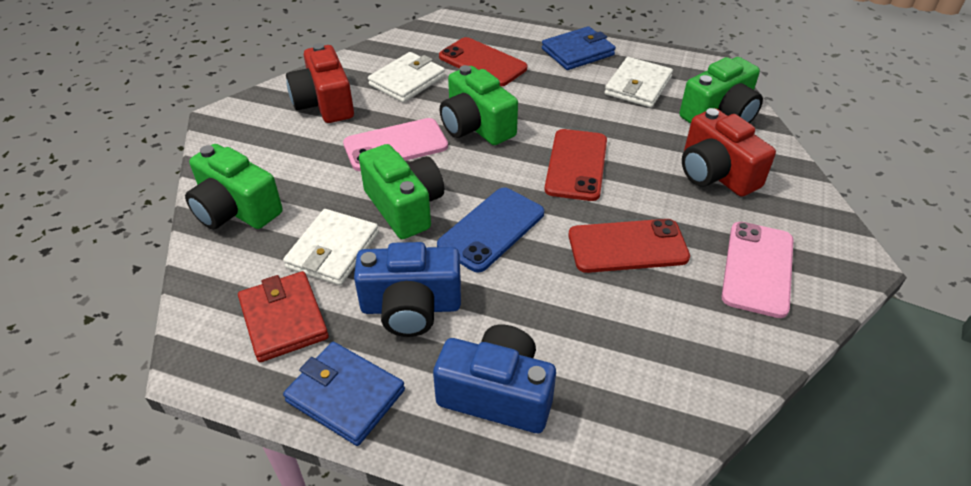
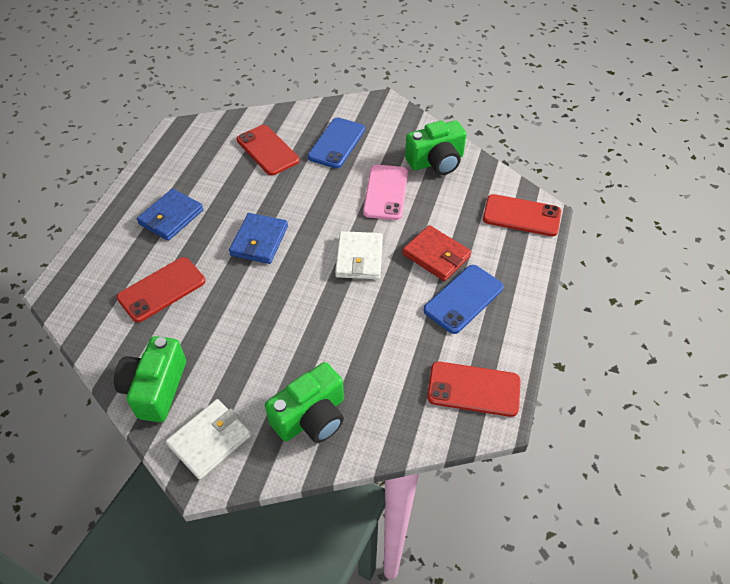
blue camera: [354,242,461,337] [433,325,556,433] = 2 -> none = 0
blue phone: [437,187,544,272] = 1 -> [308,118,365,168] [424,265,504,334] = 2
green camera: [185,144,283,230] [359,144,444,239] [440,65,518,145] [679,57,763,124] = 4 -> [114,336,186,422] [265,362,344,443] [405,121,467,175] = 3
pink phone: [343,118,448,171] [721,222,793,318] = 2 -> [363,165,408,220] = 1
red camera: [286,43,354,123] [682,108,776,197] = 2 -> none = 0
red phone: [439,37,527,87] [545,129,607,201] [568,219,690,273] = 3 -> [117,257,205,323] [237,125,299,176] [427,361,520,417] [483,194,561,236] = 4
white wallet: [283,209,379,285] [368,52,445,103] [605,57,673,108] = 3 -> [166,399,251,479] [335,231,383,279] = 2

